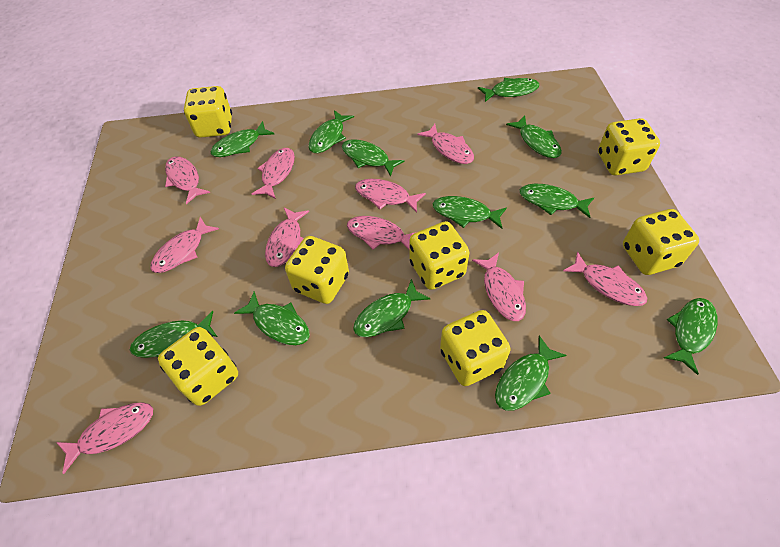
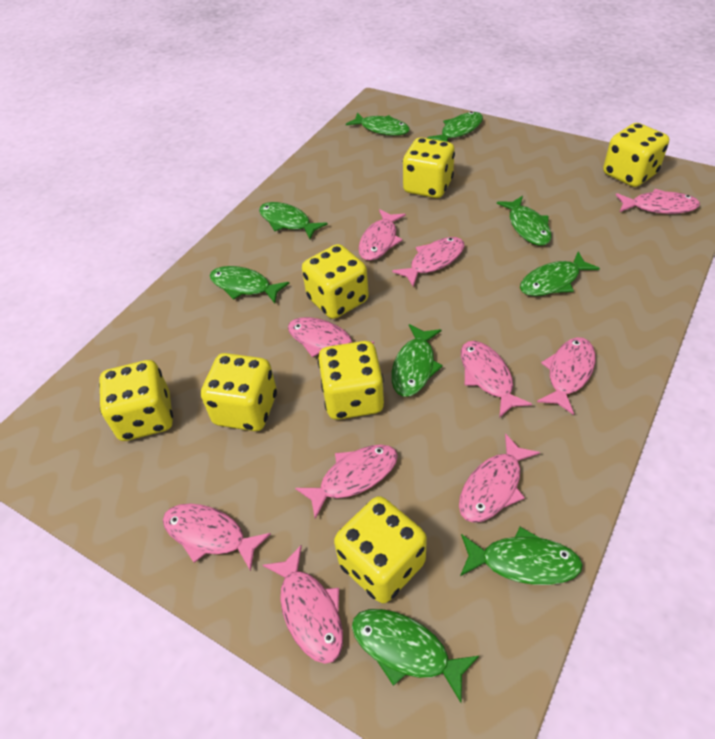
green fish: [130,311,217,358] [210,121,274,157] [234,292,310,345] [309,110,354,153] [342,139,405,177] [353,279,431,337] [433,196,507,229] [478,78,539,102] [495,336,567,411] [506,116,562,158] [520,184,594,218] [664,298,718,375] = 12 -> [210,266,289,303] [259,202,328,239] [346,112,410,136] [352,609,479,703] [391,324,443,397] [427,112,483,142] [460,527,583,585] [497,196,551,246] [520,252,600,296] = 9

